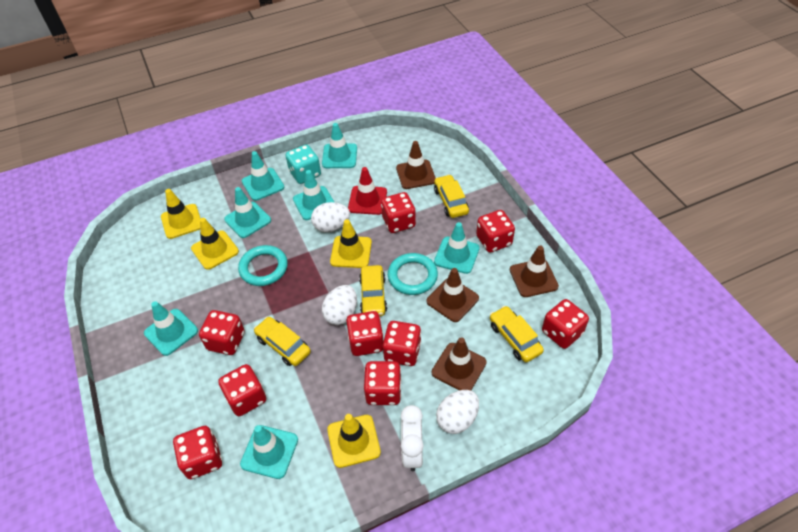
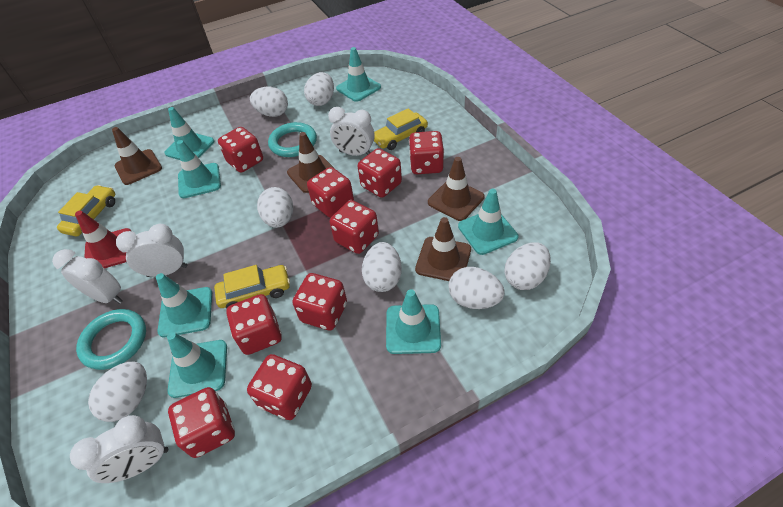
turquoise dice: [285,144,321,184] = 1 -> none = 0
white clock: [401,405,424,471] = 1 -> [52,249,123,304] [70,415,168,483] [116,224,188,277] [328,107,375,156] = 4
white egg: [311,202,350,232] [322,285,357,325] [436,390,479,434] = 3 -> [88,362,147,422] [250,87,288,117] [257,187,293,228] [304,72,334,106] [362,242,402,292] [448,267,505,309] [504,242,551,290] = 7
yellow car: [254,317,311,366] [359,265,387,316] [434,175,469,218] [490,306,544,362] = 4 -> [57,185,115,236] [214,265,290,309] [374,108,428,150] = 3
yellow traffic cone: [161,189,201,239] [191,218,239,270] [327,414,381,468] [330,219,372,268] = 4 -> none = 0

